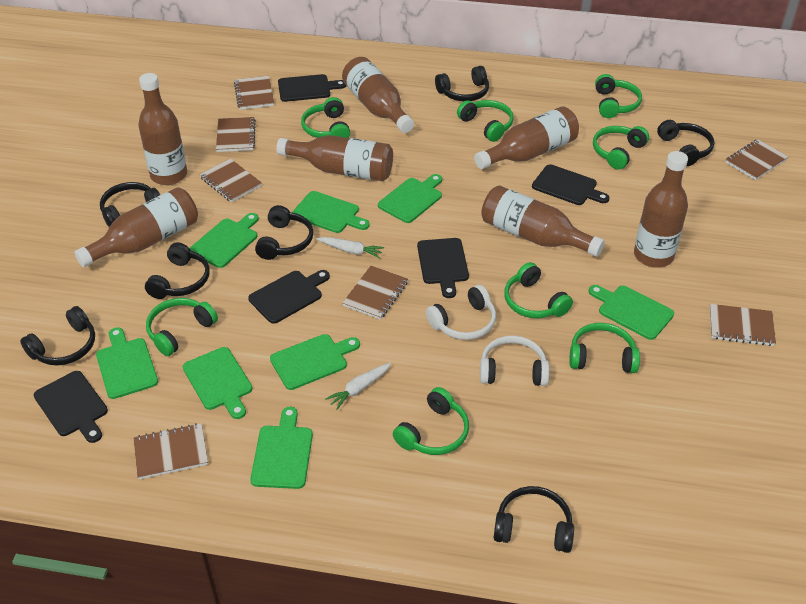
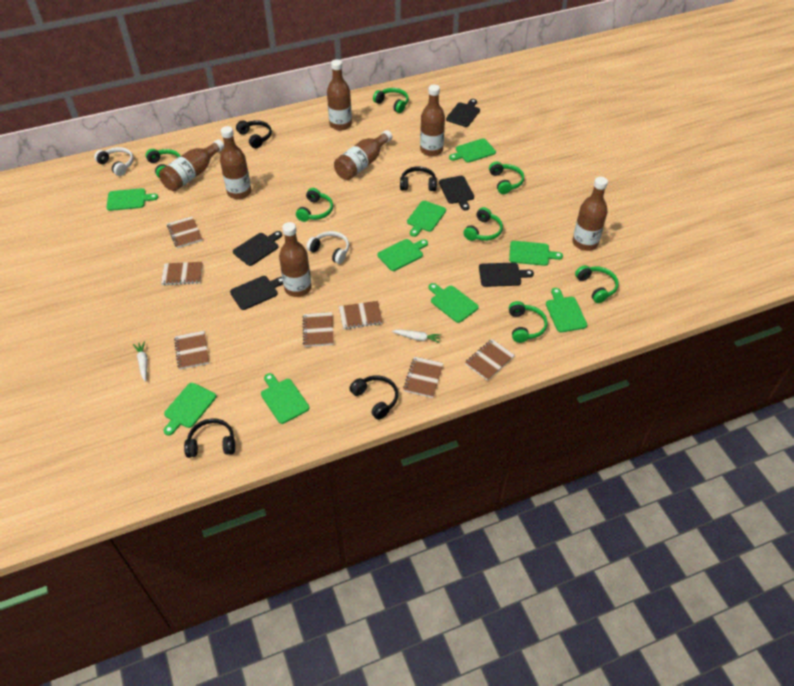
black headphones: [20,306,95,365] [100,182,160,227] [145,242,210,299] [255,205,313,260] [435,66,489,101] [494,486,574,553] [657,120,714,166] = 7 -> [184,418,235,458] [236,120,272,148] [349,375,398,420] [400,166,437,191] = 4
green cutting board: [96,327,158,399] [183,347,252,419] [190,213,259,268] [250,407,313,489] [270,334,360,390] [292,191,370,233] [378,174,442,223] [589,285,674,340] = 8 -> [106,188,158,211] [164,383,216,436] [261,373,309,424] [377,239,428,271] [407,201,446,237] [428,283,479,323] [449,138,496,163] [509,241,563,266] [546,288,587,333] = 9
green headphones: [146,298,218,356] [301,97,350,138] [393,387,469,455] [457,100,514,142] [504,262,573,318] [569,323,640,373] [593,126,649,169] [595,74,642,118] = 8 -> [146,149,180,178] [296,188,333,222] [373,88,409,113] [463,207,503,241] [489,162,524,194] [509,301,547,343] [575,265,619,303] = 7

